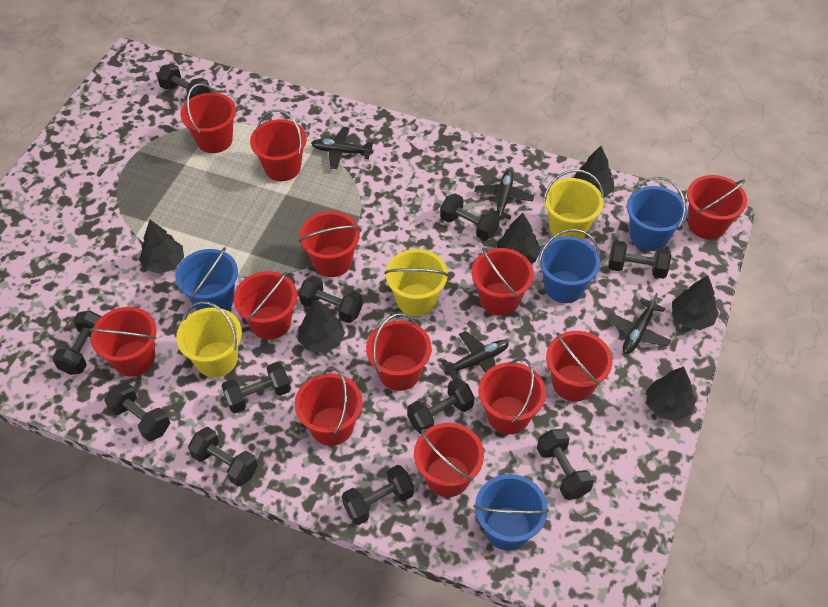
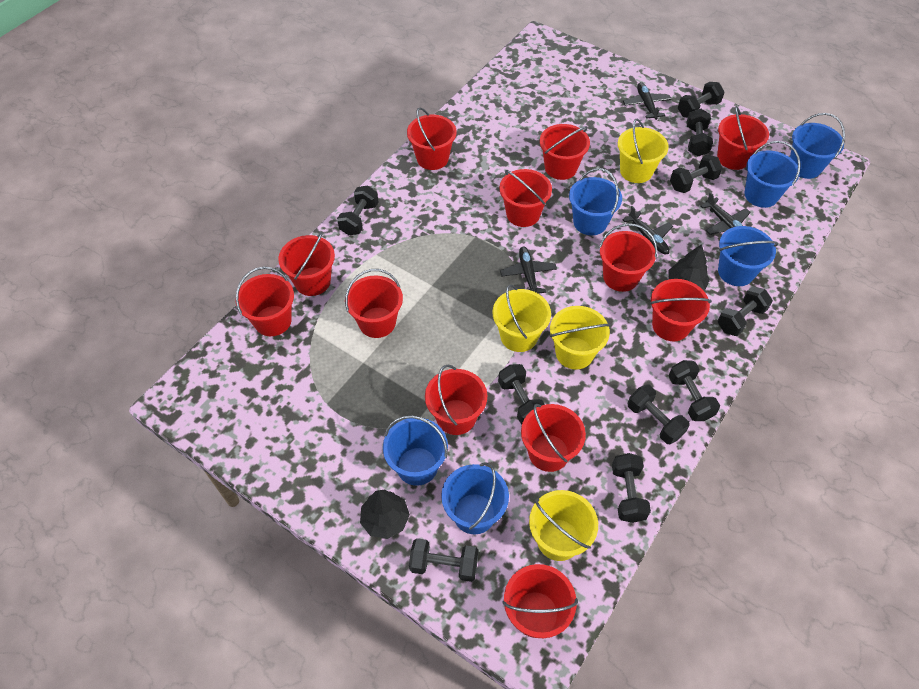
black dumbbell: [52,310,102,375] [105,382,170,441] [157,64,210,99] [188,427,258,487] [221,362,291,413] [299,275,363,323] [342,465,414,525] [407,378,475,434] [440,193,500,241] [537,429,594,500] [608,240,671,279] = 11 -> [337,185,378,235] [409,538,479,582] [498,364,545,424] [612,453,651,523] [628,385,690,444] [669,360,720,421] [670,155,723,193] [678,82,725,118] [687,109,713,156] [717,286,773,336] = 10
black tree: [139,220,184,274] [298,299,345,353] [497,213,541,263] [574,146,614,198] [646,366,696,421] [672,276,719,330] = 6 -> [360,489,410,539] [668,244,710,291] = 2
blue bucket: [175,247,238,311] [474,474,549,551] [538,229,601,303] [627,177,687,251] = 4 -> [383,415,448,486] [441,462,509,534] [569,168,622,235] [718,226,778,286] [744,141,801,208] [790,113,845,179] = 6
yellow bucket: [176,301,242,377] [384,249,449,316] [543,169,604,239] = 3 -> [492,285,551,352] [529,490,598,561] [550,306,611,370] [618,118,669,183] = 4

